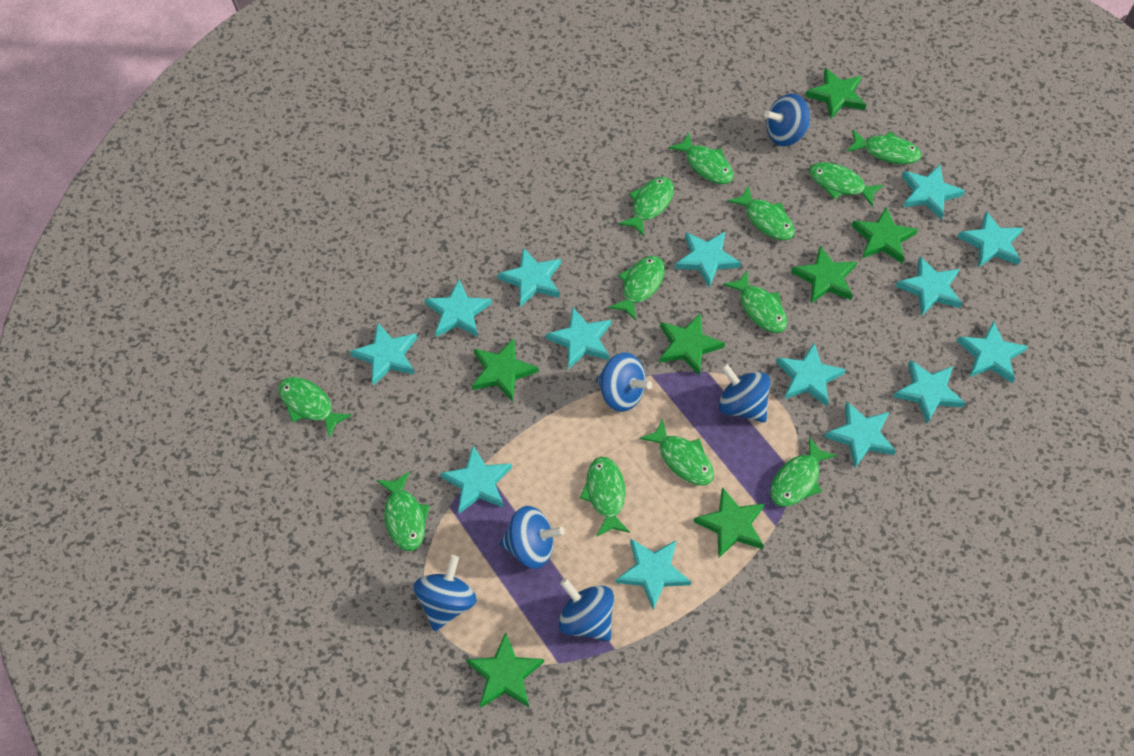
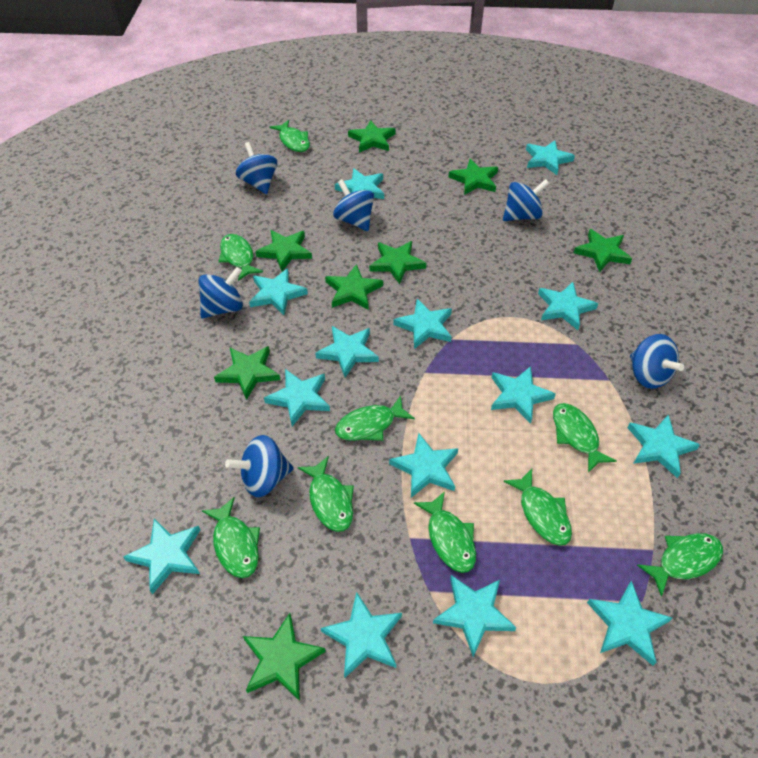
green fish: [278,377,352,438] [377,472,430,551] [580,457,630,537] [609,256,665,321] [618,177,674,237] [639,419,714,485] [668,133,734,184] [723,270,787,333] [727,186,795,240] [770,436,837,507] [809,162,883,207] [847,129,922,164] = 12 -> [202,497,260,578] [219,234,263,281] [269,120,310,152] [298,456,354,532] [335,396,415,441] [414,491,476,573] [503,469,572,546] [553,403,616,473] [637,533,723,597] = 9
green star: [466,632,544,708] [472,338,539,402] [659,314,725,376] [693,487,765,558] [791,246,857,303] [805,68,866,119] [851,206,918,264] = 7 -> [214,346,280,400] [243,613,326,701] [255,230,312,271] [325,264,383,310] [348,120,396,153] [369,241,426,284] [448,159,498,195] [574,229,632,272] = 8

